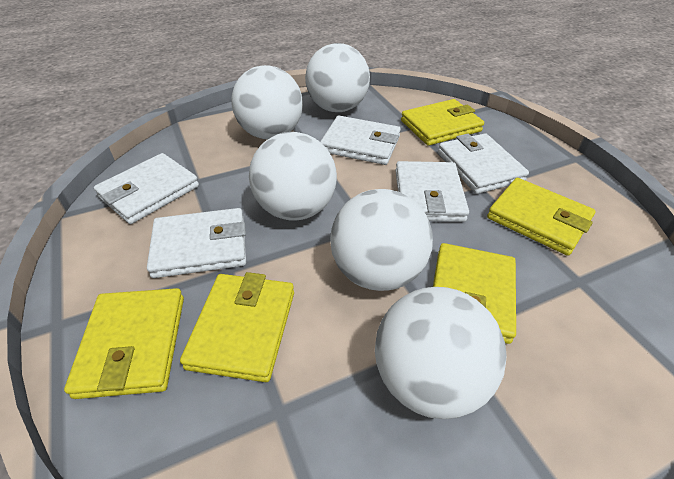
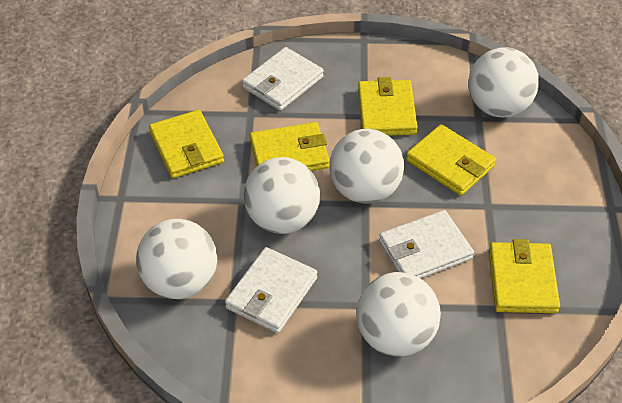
white wallet: [94,153,199,224] [147,208,246,278] [320,116,401,165] [395,161,469,222] [438,133,529,194] = 5 -> [225,247,317,333] [242,47,324,111] [379,210,474,279] = 3

